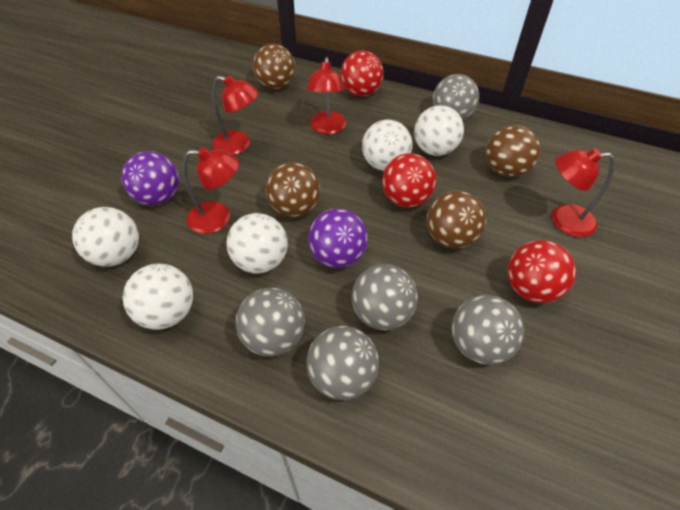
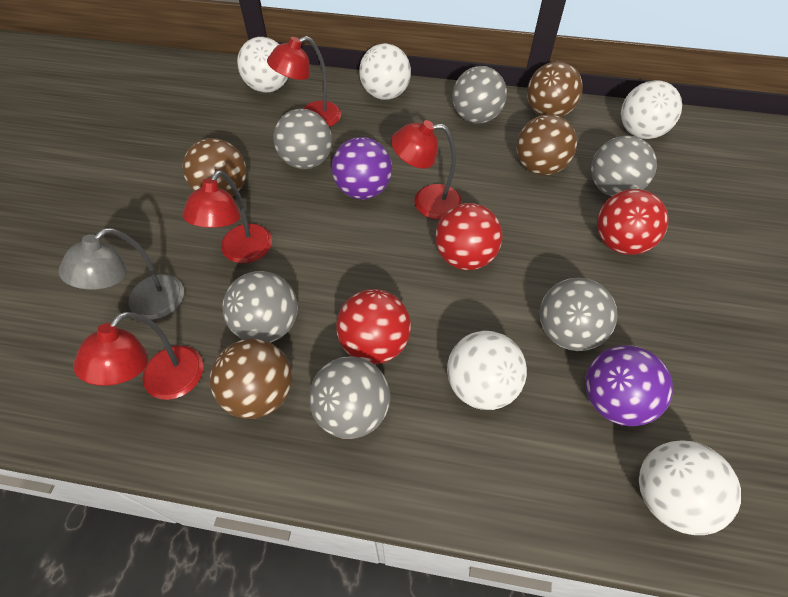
grey ball: [236,288,305,357] [307,326,379,400] [352,264,418,330] [433,74,479,120] [452,295,524,365] = 5 -> [222,271,298,342] [273,109,332,169] [309,356,390,439] [452,66,507,124] [539,278,618,351] [591,136,657,196] = 6
grey lamp: none = 0 -> [58,228,184,320] = 1

